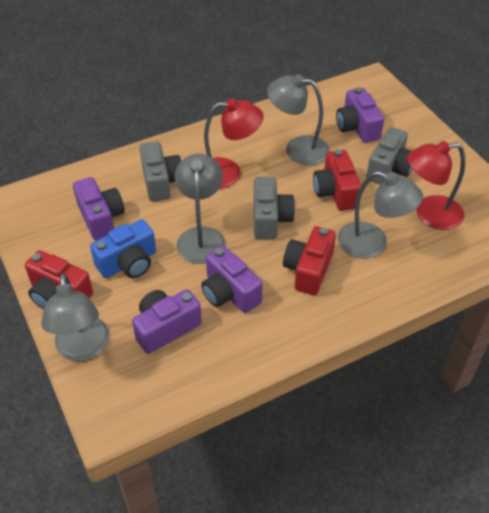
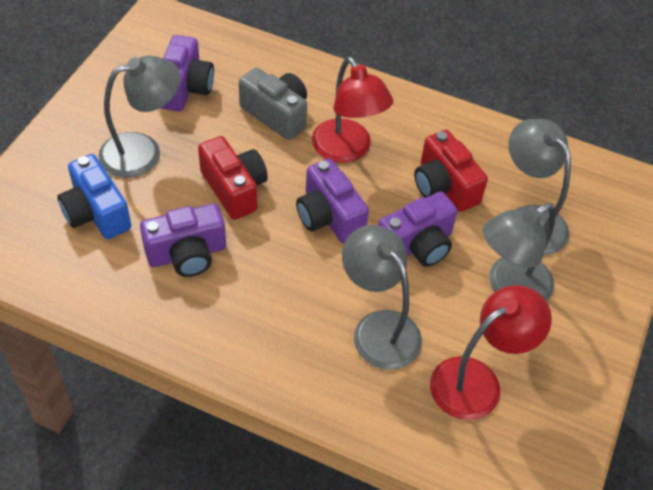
grey camera: [140,141,181,202] [254,177,295,239] [366,127,412,184] = 3 -> [239,68,307,140] = 1
red camera: [25,250,93,309] [283,226,336,295] [313,149,361,211] = 3 -> [198,136,268,220] [414,130,488,212] = 2

